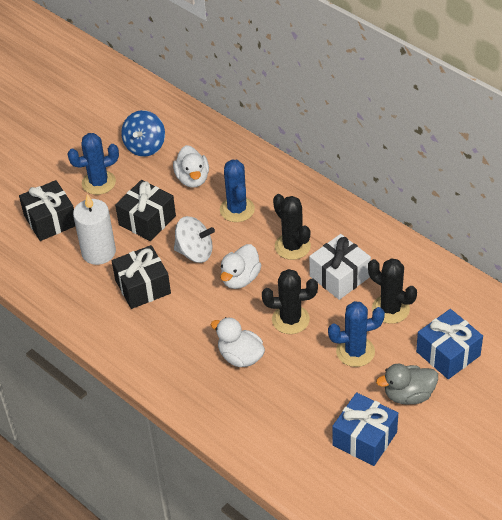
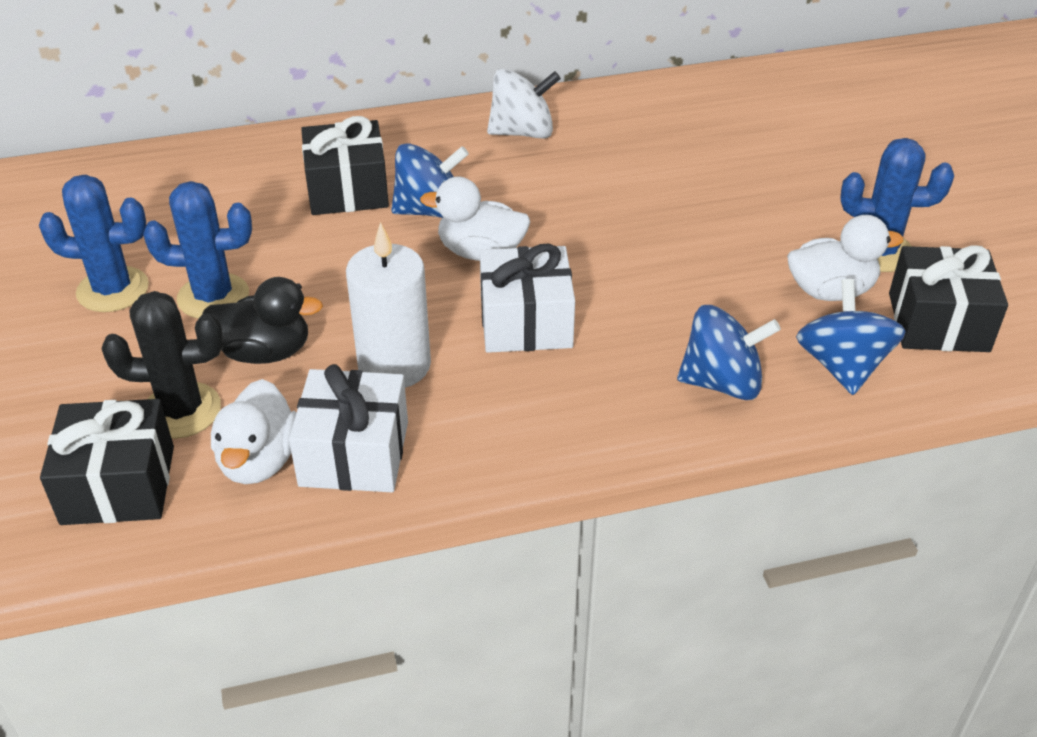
black cactus: [262,269,318,334] [273,194,311,260] [368,258,417,324] = 3 -> [102,291,223,439] = 1
black duck: none = 0 -> [202,277,323,364] = 1
blue gift: [332,392,398,466] [416,309,483,379] = 2 -> none = 0
blue spinning top: [121,110,165,157] = 1 -> [392,143,469,218] [677,305,781,400] [796,279,906,395] = 3
grey duck: [376,364,438,405] = 1 -> none = 0
white gift: [309,234,371,300] = 1 -> [289,364,408,492] [480,244,575,353] = 2

